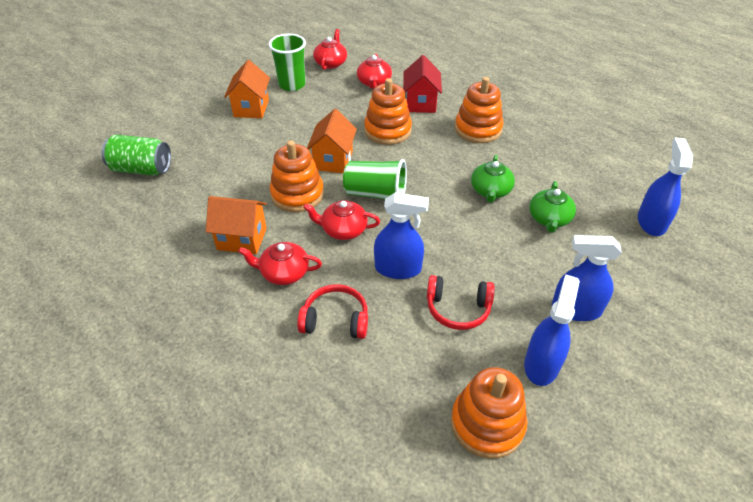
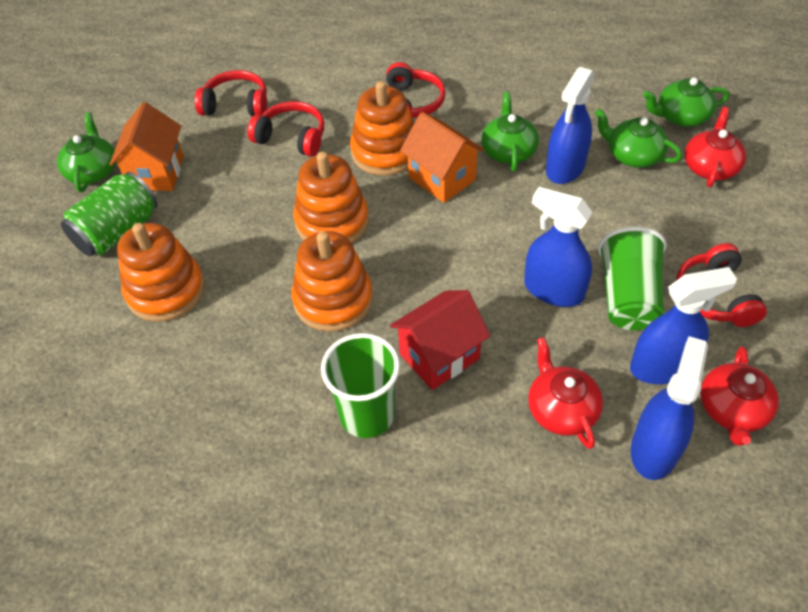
green teapot: [471,155,515,203] [529,181,576,233] = 2 -> [57,112,116,192] [481,92,539,171] [595,108,682,168] [643,78,730,127] = 4
orange house: [206,196,267,254] [224,60,270,118] [307,109,357,173] = 3 -> [109,102,184,191] [400,112,485,203] = 2
red headphones: [297,284,368,339] [427,275,495,330] = 2 -> [195,70,267,117] [247,101,324,157] [386,62,446,118] [676,243,767,327] = 4
red teapot: [238,242,322,285] [303,200,380,240] [313,29,347,70] [357,54,392,89] = 4 -> [528,337,603,449] [685,107,746,187] [700,346,779,446] = 3

